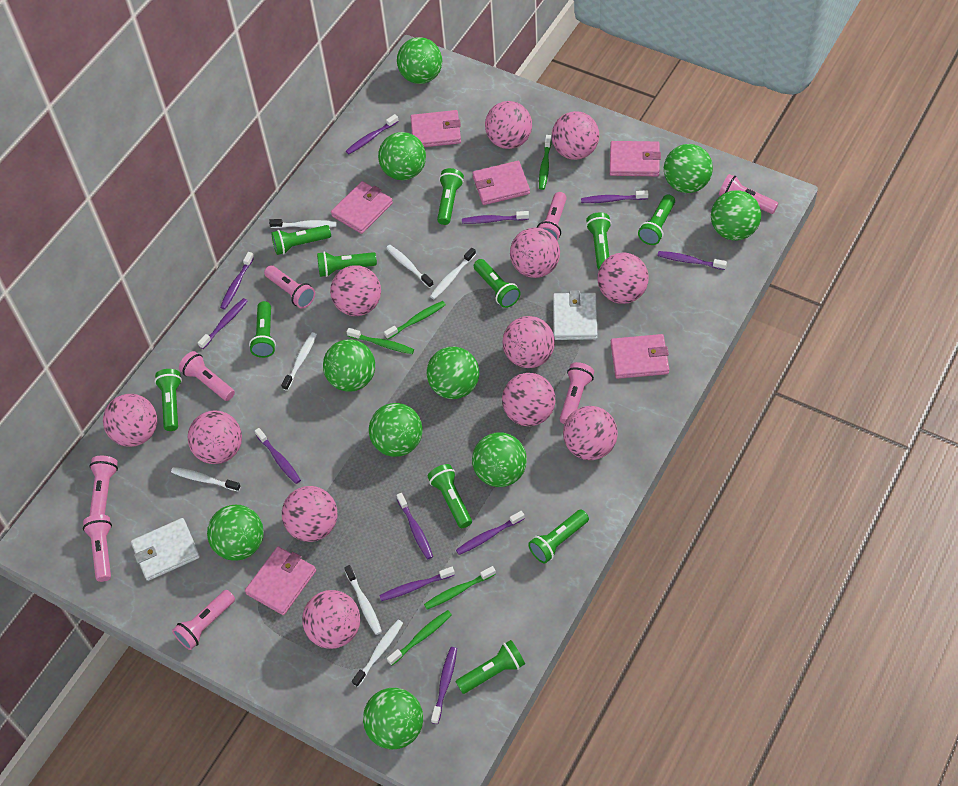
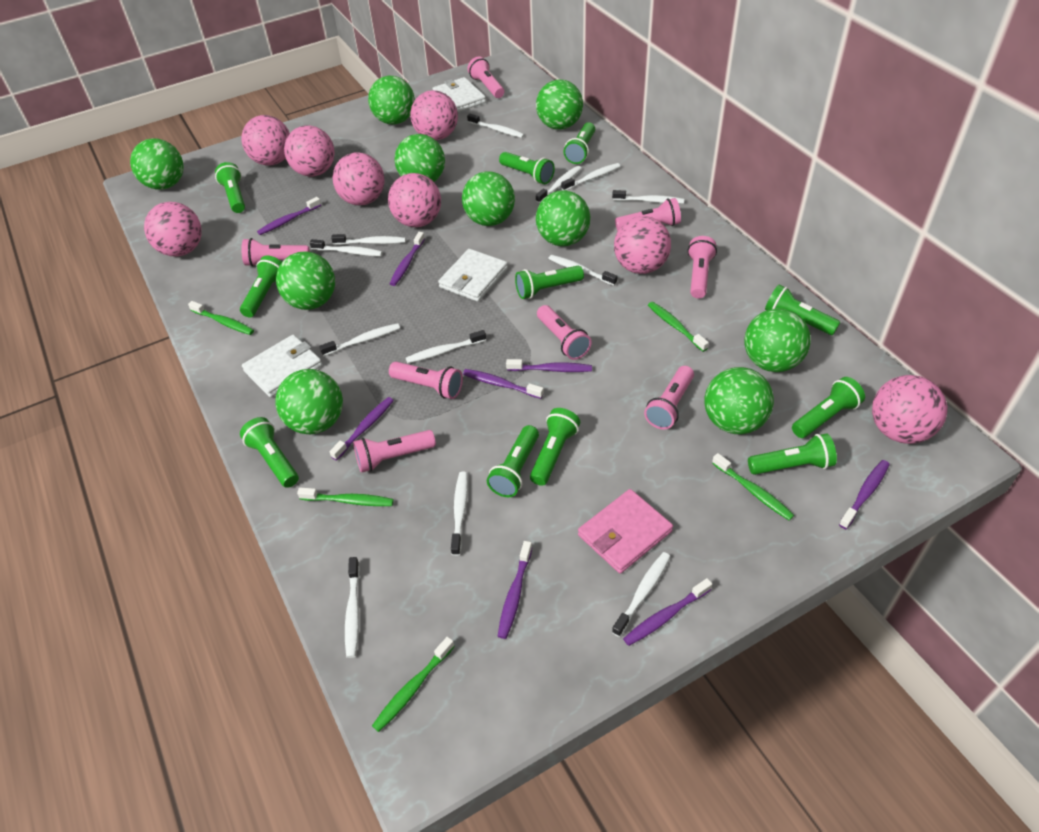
pink ball: [103,394,157,447] [187,410,242,464] [282,486,337,542] [302,590,360,649] [330,265,381,316] [485,101,532,149] [502,316,555,368] [502,373,555,426] [510,227,560,278] [552,111,599,160] [563,406,618,460] [597,252,649,304] = 12 -> [144,202,202,257] [241,115,290,166] [284,125,335,177] [332,152,385,205] [388,173,441,227] [410,90,458,140] [614,216,671,274] [872,375,947,444] = 8
pink wallet: [245,546,316,615] [331,181,393,234] [410,110,461,147] [472,161,530,205] [610,141,661,176] [611,334,669,379] = 6 -> [578,489,673,574] = 1
purple toothbrush: [198,298,248,349] [220,252,254,309] [255,428,301,484] [346,114,399,154] [379,567,455,601] [396,493,433,559] [431,647,457,724] [456,511,525,555] [462,211,529,224] [581,190,649,203] [657,251,727,270] = 11 -> [257,197,321,235] [329,397,394,461] [390,232,425,286] [463,369,544,399] [498,541,532,639] [506,359,592,372] [623,578,712,646] [839,460,890,529] = 8
white toothbrush: [171,467,241,492] [269,219,337,228] [281,332,317,391] [344,565,382,635] [352,620,403,687] [386,245,434,288] [430,248,476,299] = 7 -> [310,239,382,256] [319,323,400,356] [331,234,406,245] [345,557,360,658] [406,330,486,363] [451,472,468,556] [467,114,525,138] [536,166,582,203] [548,255,617,286] [561,163,621,190] [612,190,684,204] [612,552,670,637] = 12
white wallet: [131,518,200,581] [553,290,597,340] = 2 -> [242,335,322,397] [432,77,486,112] [438,249,508,302] = 3

